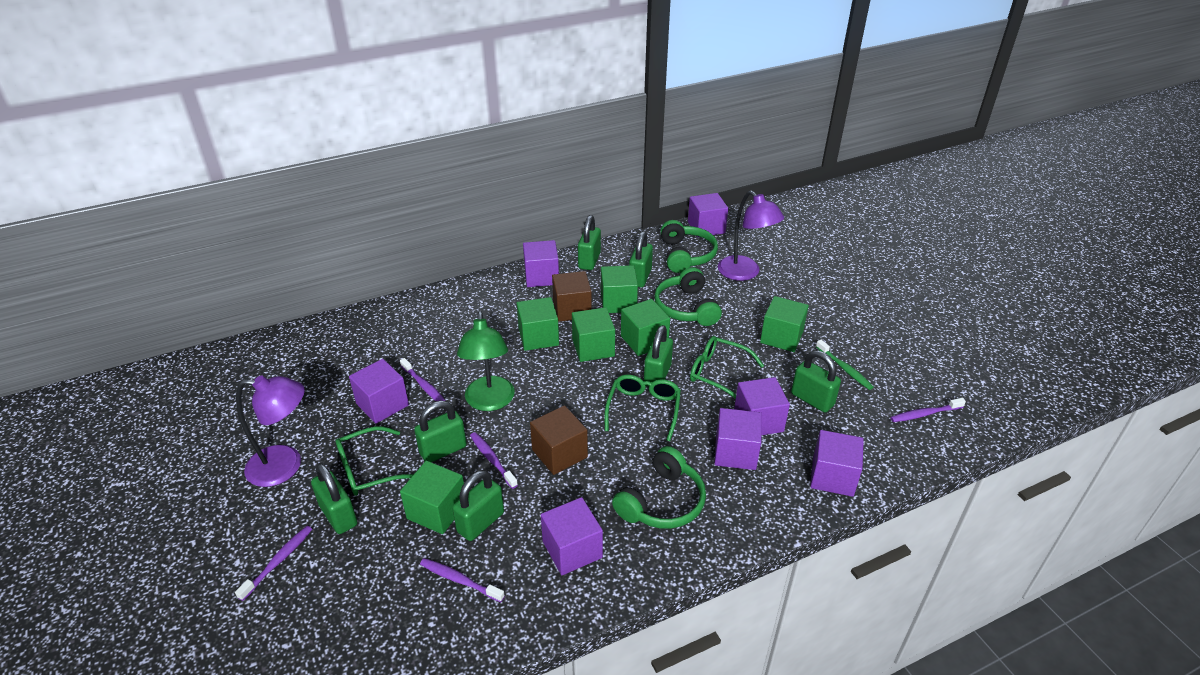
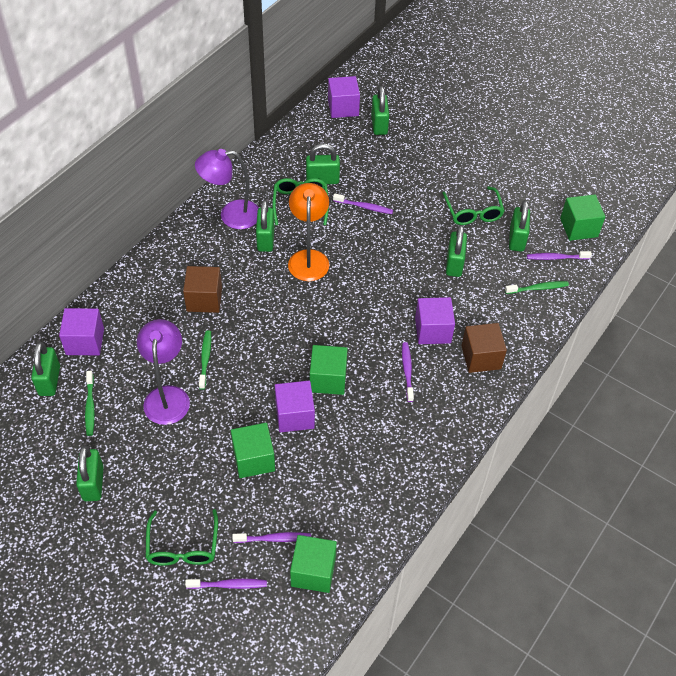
green cube: [400,461,464,534] [517,297,559,351] [572,307,615,362] [601,265,638,313] [621,299,670,356] [760,296,809,352] = 6 -> [231,423,275,478] [290,535,337,593] [310,345,348,395] [560,194,605,241] = 4
green headphones: [612,446,706,529] [654,267,722,326] [660,220,718,273] = 3 -> none = 0
green lamp: [457,311,515,411] = 1 -> none = 0
green toothbrush: [816,340,874,390] = 1 -> [85,371,95,436] [199,330,211,390] [505,281,569,294] = 3
orange lamp: none = 0 -> [288,183,329,281] = 1
purple cube: [349,359,409,424] [523,240,559,287] [541,497,603,575] [688,193,728,237] [714,408,762,470] [734,377,790,435] [810,430,864,497] = 7 -> [59,308,104,355] [275,381,315,432] [328,76,360,118] [415,297,455,344] = 4

